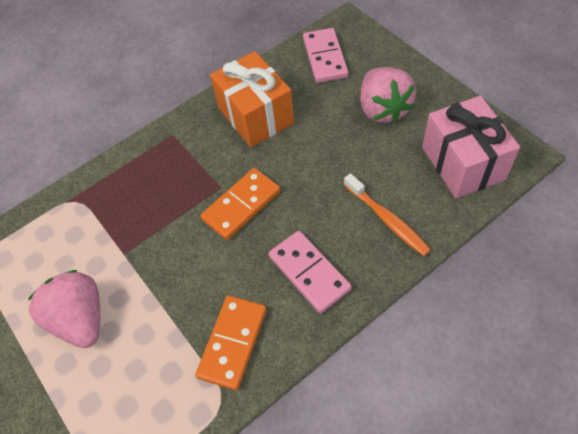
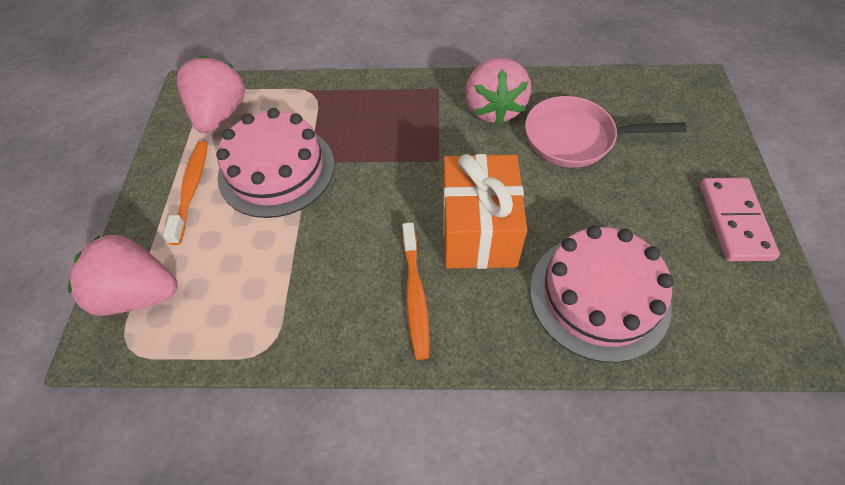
orange domino: [195,296,267,390] [200,168,280,240] = 2 -> none = 0
orange toothbrush: [344,173,431,256] = 1 -> [163,141,208,245] [402,222,430,360] = 2
pink cake: none = 0 -> [216,108,334,218] [530,226,674,363] = 2
pink domino: [268,231,352,313] [303,28,348,83] = 2 -> [700,178,780,261] = 1
pink gift: [422,96,520,199] = 1 -> none = 0
pink pan: none = 0 -> [525,96,687,168] = 1
pink strawberry: [27,270,100,348] [360,67,416,124] = 2 -> [68,235,177,316] [177,56,245,133] [465,57,531,125] = 3

